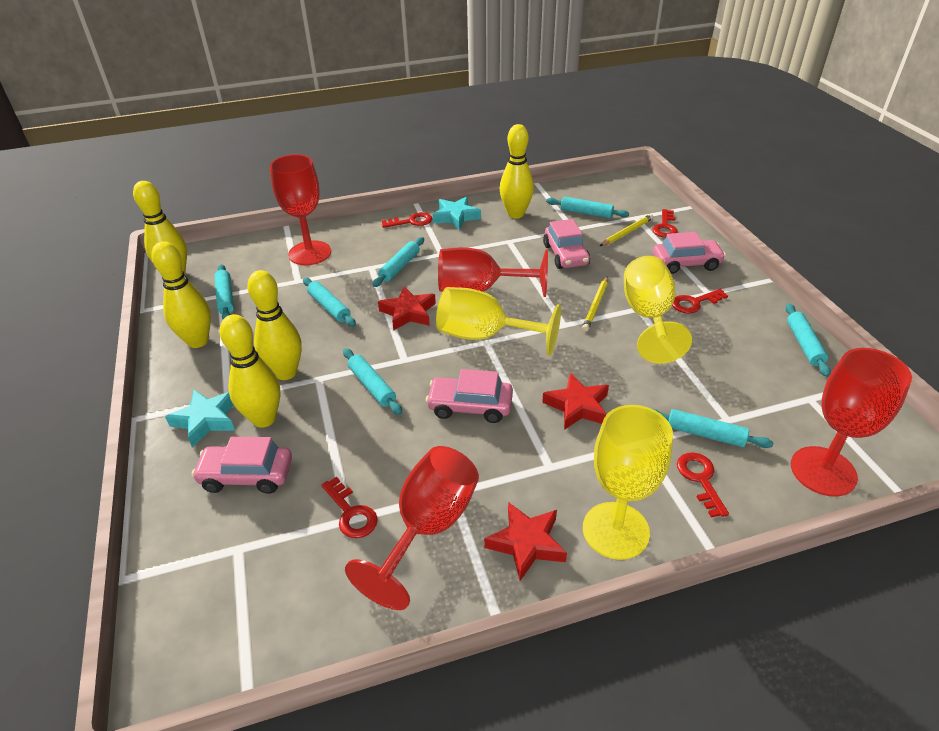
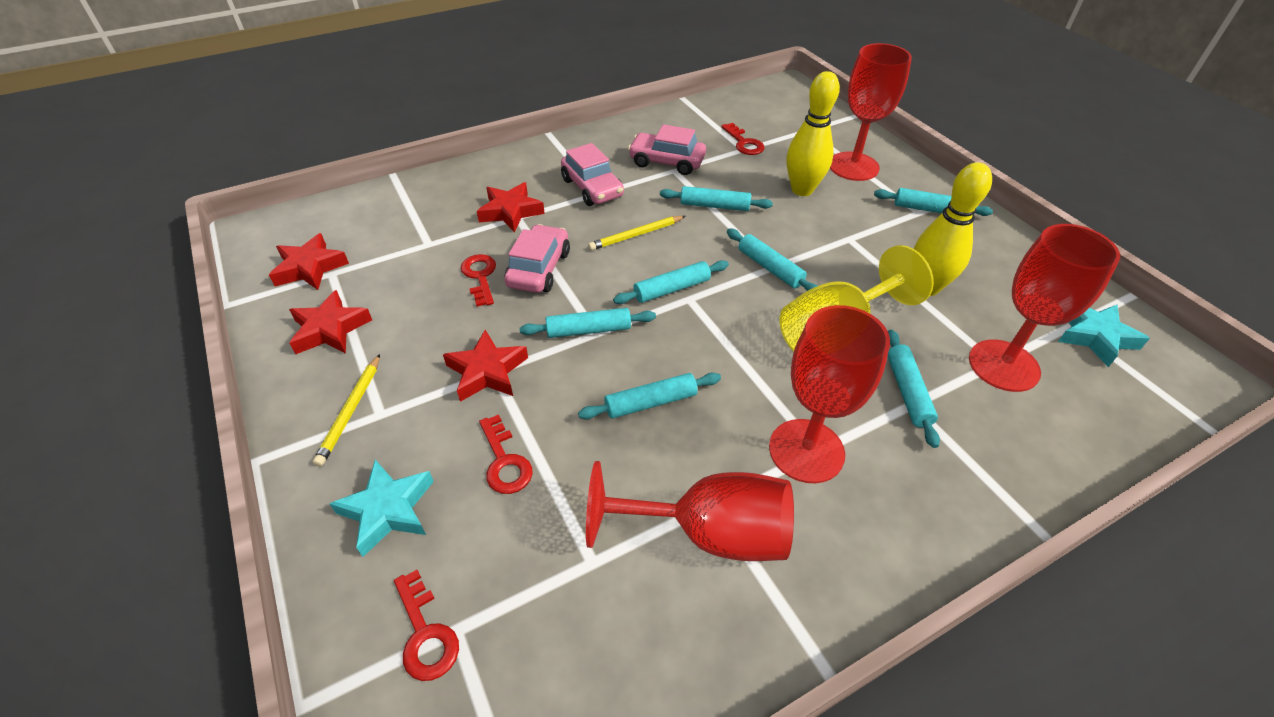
pink car: [192,437,292,494] [426,369,513,423] [543,219,590,269] [653,232,726,274] = 4 -> [504,224,570,293] [561,143,624,206] [628,124,706,175] = 3
red key: [321,477,378,538] [382,212,432,228] [653,209,678,238] [672,289,728,314] [677,452,729,517] = 5 -> [394,570,459,681] [461,254,496,307] [479,415,533,494] [721,123,764,155] = 4
red star: [378,286,436,331] [484,502,567,581] [542,373,609,430] = 3 -> [269,233,349,290] [289,290,372,354] [443,330,528,402] [477,182,545,233] = 4
yellow bowling pin: [133,181,187,276] [151,241,211,348] [219,314,281,428] [247,270,302,380] [500,124,534,218] = 5 -> [787,71,840,196] [914,162,992,296] = 2
yellow goblet: [436,287,561,356] [583,405,673,560] [624,256,692,364] = 3 -> [780,245,934,352] = 1

